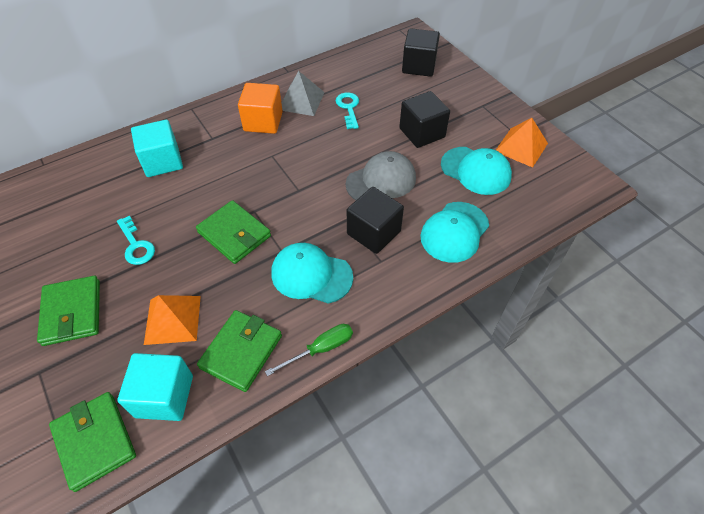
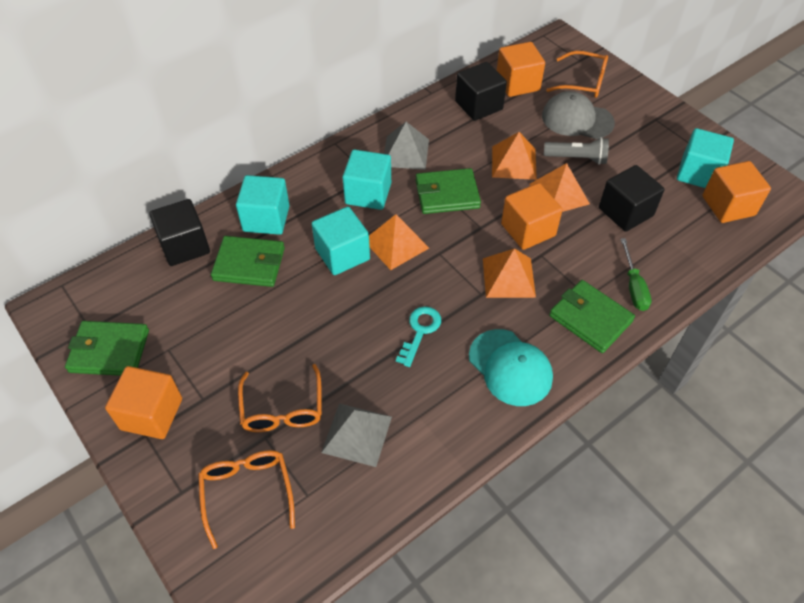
grey flashlight: none = 0 -> [544,137,609,165] = 1
grey pyramid: [281,71,325,116] = 1 -> [321,404,392,467] [384,122,429,170] = 2
orange cube: [238,83,283,134] = 1 -> [105,366,182,439] [497,42,545,97] [501,183,563,250] [702,161,771,223] = 4
orange glasses: none = 0 -> [198,450,295,549] [238,364,322,432] [546,51,608,98] = 3
orange pyramid: [144,295,201,345] [496,118,548,168] = 2 -> [369,214,429,270] [483,248,536,298] [492,132,537,180] [529,163,590,212] = 4
turquoise cap: [271,243,353,303] [420,202,489,263] [441,147,512,195] = 3 -> [469,329,553,406] = 1
turquoise cube: [117,353,193,421] [131,120,183,177] = 2 -> [236,175,290,235] [312,206,370,275] [342,150,391,210] [677,128,734,188] = 4
turquoise key: [117,216,155,265] [336,92,359,129] = 2 -> [396,307,441,367] = 1

